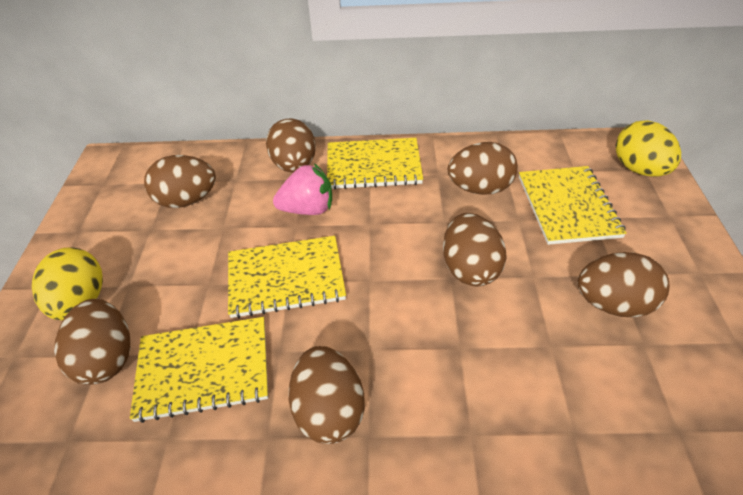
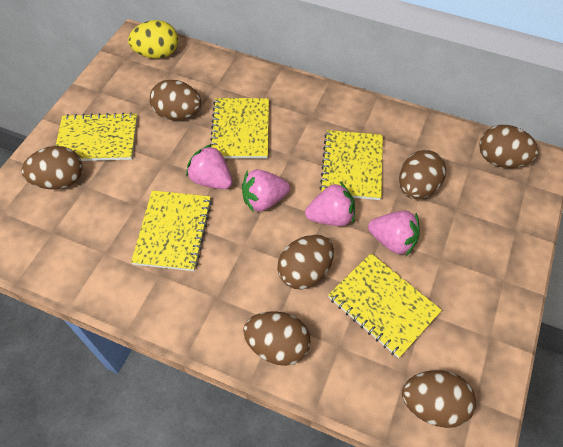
pink strawberry: [273,163,332,215] = 1 -> [186,144,232,189] [242,169,290,213] [305,182,355,226] [368,211,420,256] = 4
yellow egg: [32,247,103,320] [616,120,681,177] = 2 -> [128,20,178,58] = 1
yellow notebook: [130,317,268,423] [228,236,346,318] [327,138,423,189] [519,166,627,245] = 4 -> [56,113,138,161] [131,190,212,271] [210,98,269,159] [320,130,383,200] [328,253,442,358] = 5

